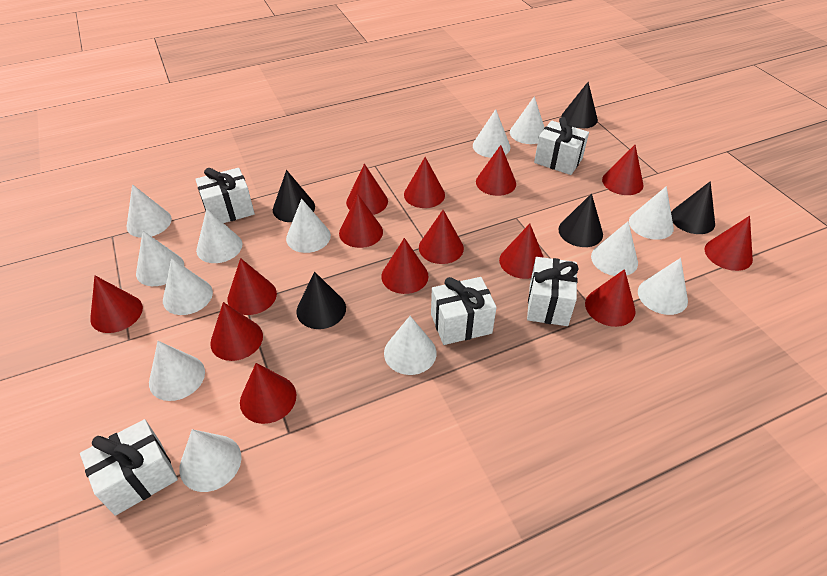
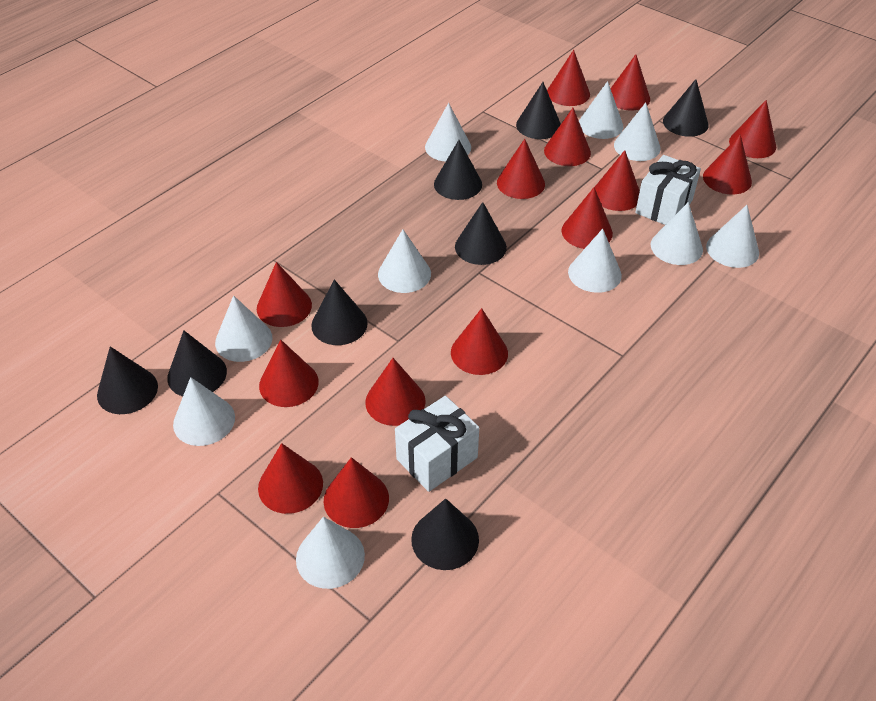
black cone: [273,170,315,222] [296,272,346,329] [558,193,603,247] [561,82,598,128] [671,181,715,234] = 5 -> [97,347,158,414] [167,331,227,396] [311,279,368,345] [411,498,479,570] [434,140,482,200] [455,202,507,265] [516,82,561,139] [663,79,709,137] = 8
white cone: [127,184,172,238] [136,231,184,286] [149,341,205,401] [163,258,213,315] [179,429,241,492] [196,209,242,263] [286,199,331,253] [384,316,437,375] [473,109,510,158] [510,96,545,144] [591,222,638,276] [629,186,674,240] [638,258,688,315] = 13 -> [173,377,235,446] [215,295,273,362] [296,517,365,589] [378,229,431,293] [425,103,471,161] [568,229,622,293] [579,81,623,139] [614,102,661,161] [651,202,703,265] [706,205,759,268] = 10
white gift: [80,419,178,516] [195,168,255,223] [431,277,497,345] [527,257,579,326] [534,117,589,175] = 5 -> [395,396,479,492] [635,155,701,225] = 2

